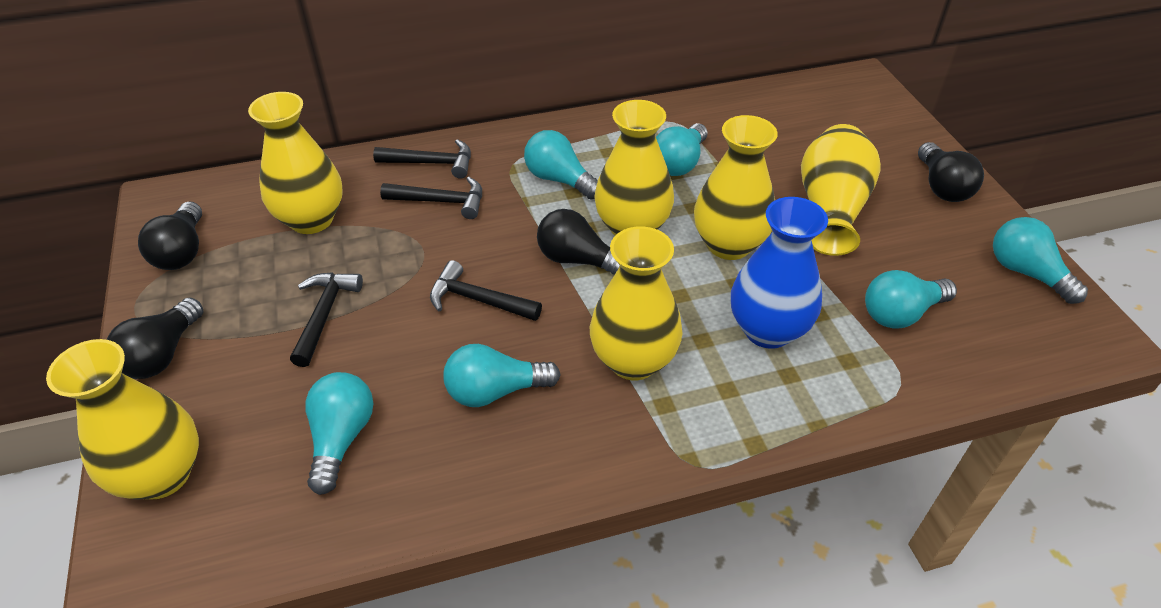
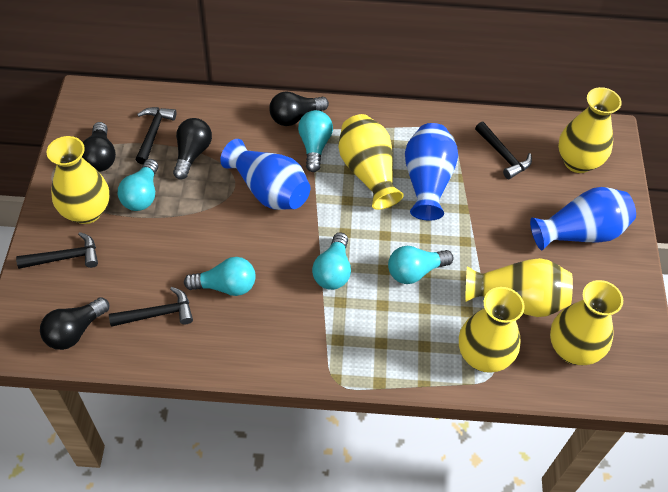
blue vase: [731,197,828,349] = 1 -> [220,139,310,210] [405,123,458,221] [530,187,636,250] = 3
turquoise light bulb: [305,372,373,495] [443,344,561,407] [524,130,598,199] [656,123,707,176] [865,270,957,329] [993,217,1088,304] = 6 -> [118,159,158,211] [184,257,256,296] [298,110,333,172] [312,232,351,290] [388,246,454,284] = 5

